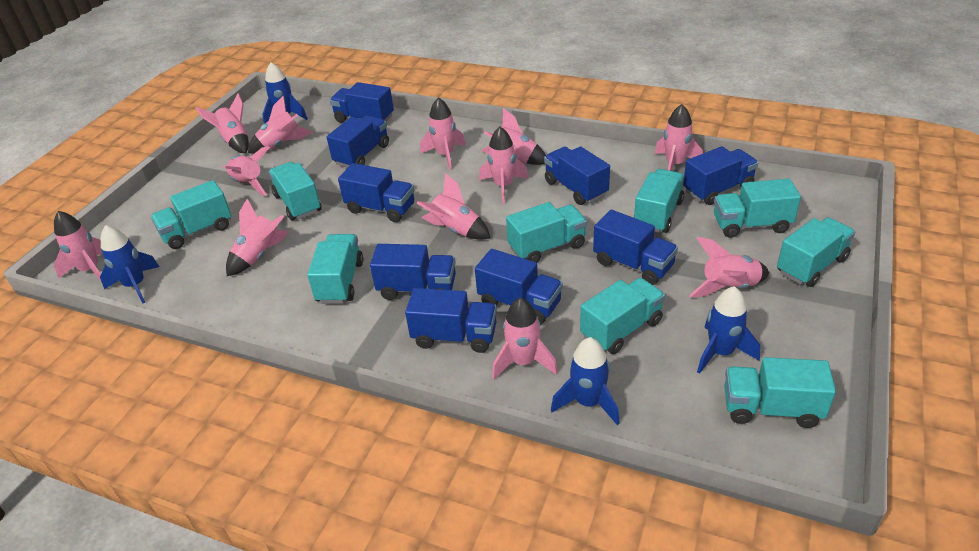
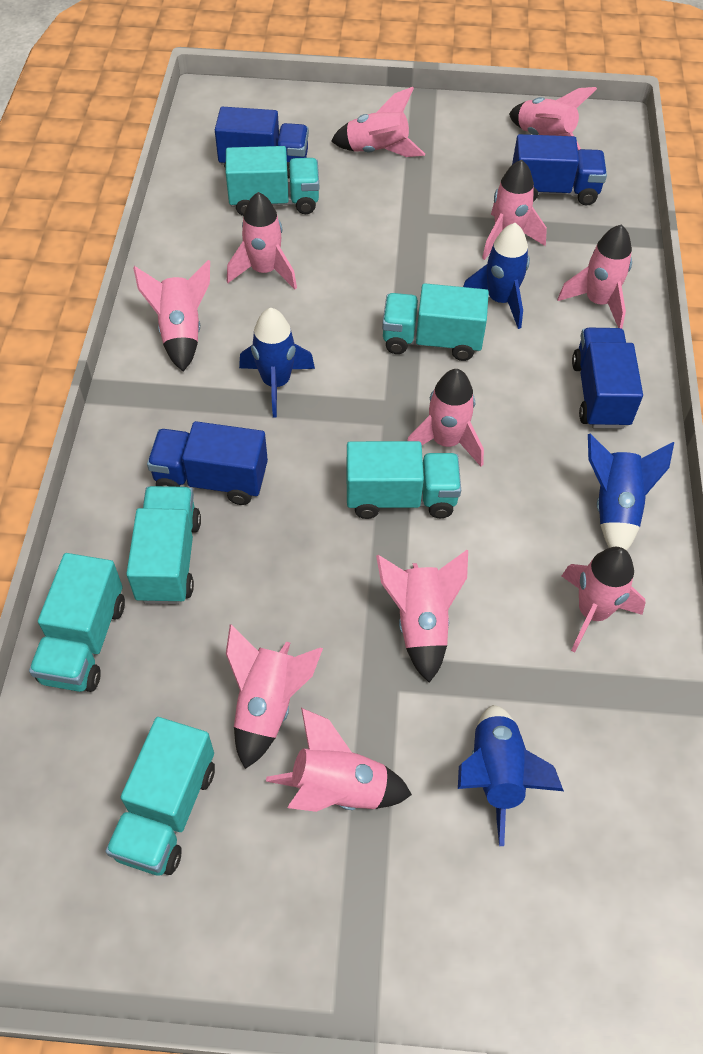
blue truck: [327,115,389,168] [330,82,394,123] [338,163,414,222] [370,244,456,300] [405,288,497,353] [475,249,563,324] [544,146,610,205] [593,210,678,285] [683,146,758,205] = 9 -> [147,421,268,505] [215,107,309,179] [512,134,607,205] [572,328,643,429] = 4
pink rocket: [54,211,102,281] [196,93,249,154] [223,146,270,196] [226,199,289,276] [248,96,313,154] [417,173,490,240] [420,97,466,170] [479,127,528,204] [482,108,546,165] [492,297,558,379] [654,104,703,171] [689,237,769,298] = 12 -> [133,260,210,371] [226,624,323,769] [227,192,297,289] [266,708,412,812] [331,87,425,157] [376,550,468,683] [407,369,484,467] [482,159,547,260] [509,87,597,150] [557,224,632,329] [562,547,646,652] = 11
turquoise truck: [151,180,232,249] [268,162,322,220] [307,234,363,304] [506,202,587,263] [580,278,665,354] [634,169,684,233] [714,179,801,238] [724,357,836,428] [777,217,855,287] = 9 -> [29,553,125,692] [105,717,215,875] [126,486,201,604] [226,146,319,216] [346,441,461,519] [382,283,489,361] = 6

